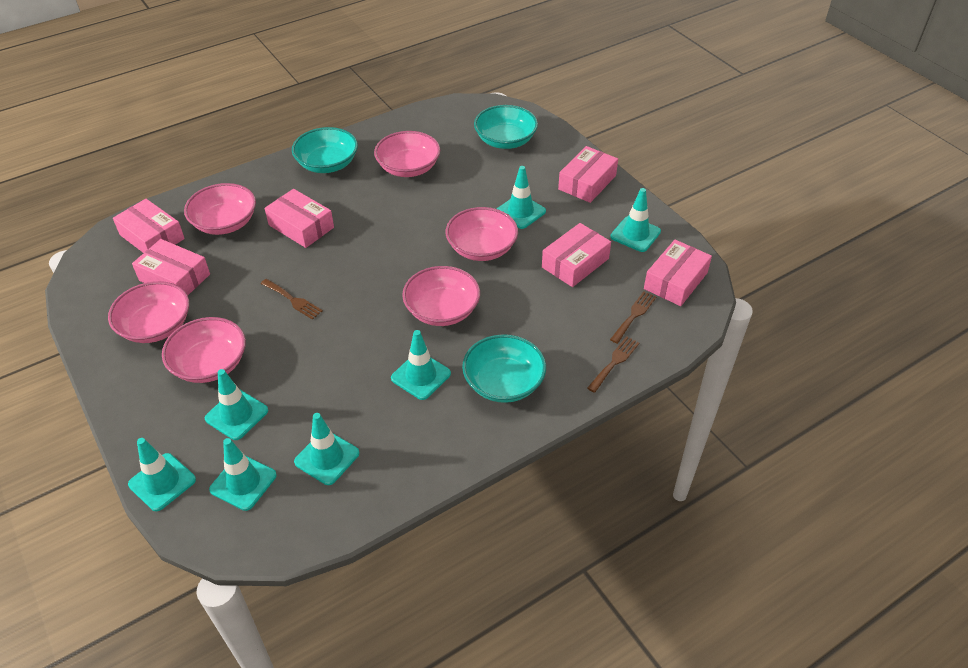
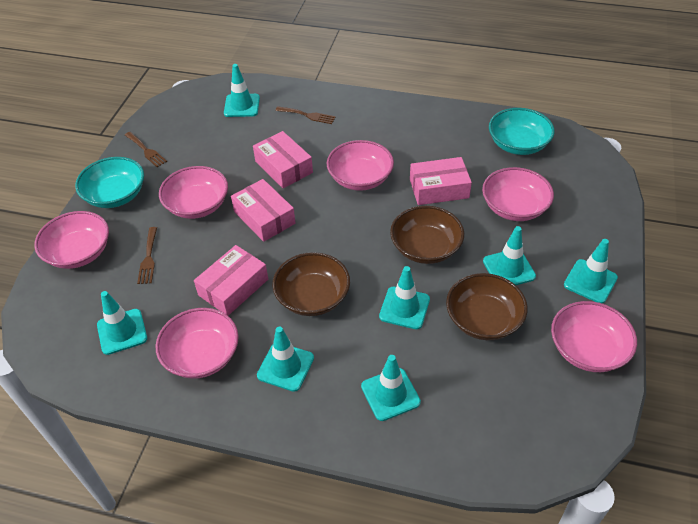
brown bowl: none = 0 -> [272,252,350,316] [390,206,464,264] [446,273,528,340] = 3
pink box: [113,199,185,253] [132,239,210,295] [265,189,334,248] [542,223,611,287] [558,146,618,203] [644,240,712,306] = 6 -> [194,245,268,316] [231,179,295,242] [253,131,313,188] [410,157,472,205] = 4
turquoise bowl: [292,127,358,173] [462,334,546,403] [474,105,538,149] = 3 -> [75,157,144,208] [489,108,555,155] = 2

